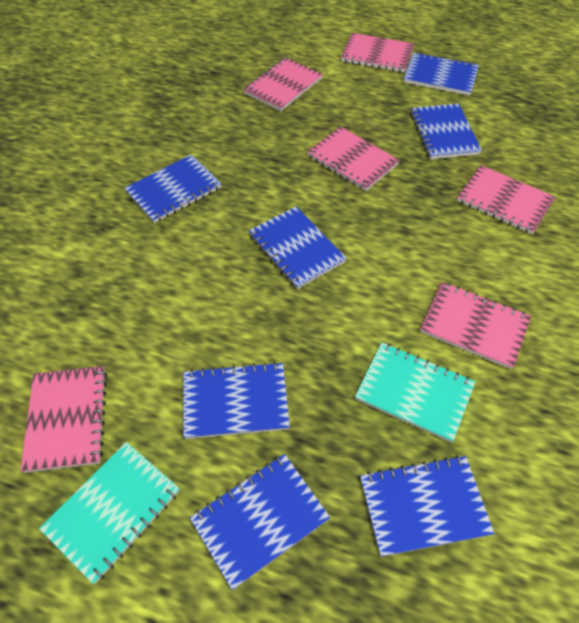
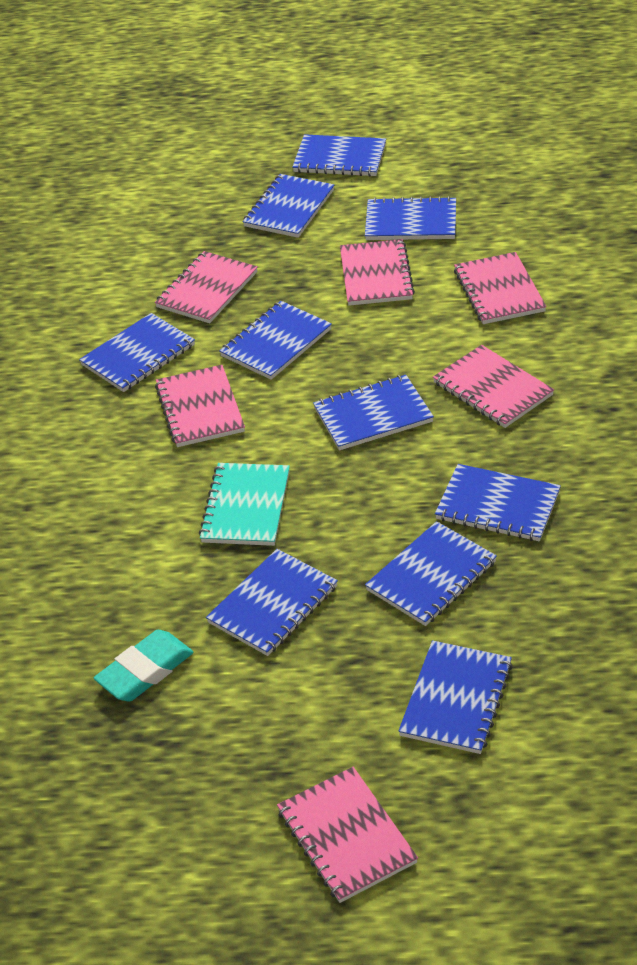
blue notebook: [124,154,222,223] [183,362,290,439] [190,454,330,590] [248,206,347,289] [360,455,494,557] [403,52,479,96] [410,104,482,159] = 7 -> [79,313,195,392] [206,549,338,656] [219,301,332,380] [243,174,334,238] [292,134,386,176] [313,375,434,450] [365,196,456,240] [365,521,497,626] [398,640,513,754] [435,464,561,541] = 10
turquoise eraser: none = 0 -> [94,630,193,701] = 1
turquoise notebook: [39,442,180,584] [355,342,475,443] = 2 -> [199,463,290,546] = 1

